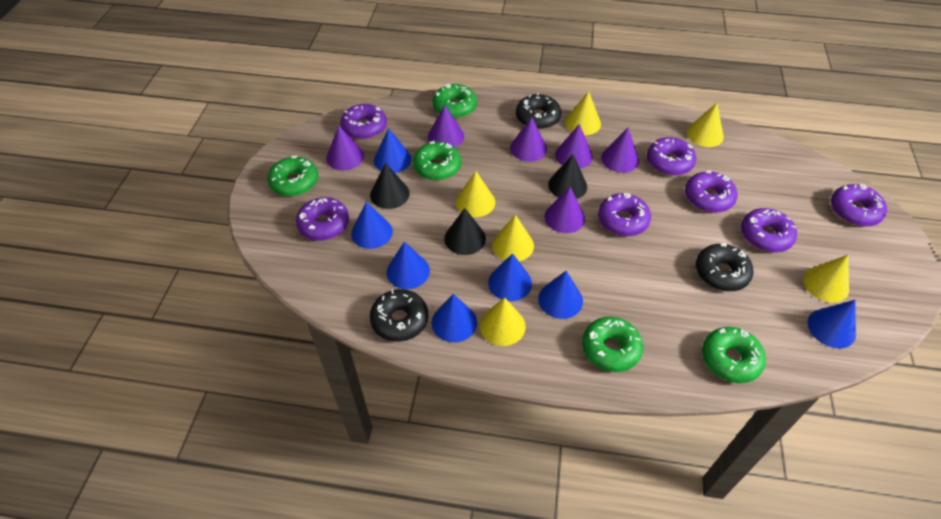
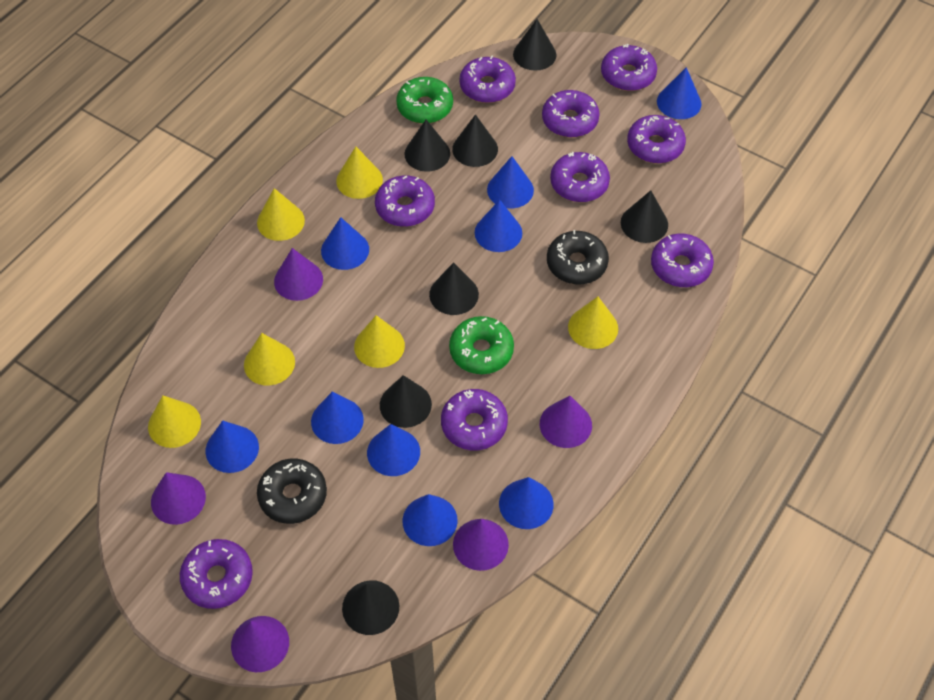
black cone: [370,163,410,209] [444,208,486,255] [548,155,587,199] = 3 -> [342,580,399,635] [380,375,432,428] [404,120,450,172] [429,262,479,315] [452,114,498,167] [513,19,557,71] [621,190,668,243] = 7
black donut: [370,289,428,342] [516,93,561,129] [696,243,754,291] = 3 -> [257,459,327,524] [547,230,609,284] = 2
blue cone: [351,202,393,249] [374,128,412,173] [387,241,430,289] [432,294,477,343] [488,253,532,301] [538,271,583,319] [808,300,856,348] = 7 -> [206,421,259,473] [311,392,364,444] [321,217,369,270] [367,424,420,476] [402,494,458,546] [475,199,522,252] [487,156,534,208] [499,477,554,529] [657,67,702,119] = 9
green donut: [268,155,318,197] [413,141,461,181] [433,84,477,118] [582,317,643,372] [702,327,766,383] = 5 -> [396,77,453,124] [449,316,514,374] = 2
purple cone: [326,125,364,170] [428,105,464,147] [510,117,547,162] [544,187,585,233] [555,124,593,169] [601,128,639,173] = 6 -> [151,472,206,525] [231,616,289,672] [274,248,323,301] [453,519,509,571] [540,396,592,448] = 5
purple donut: [296,197,349,241] [340,104,387,140] [598,193,651,236] [647,137,696,176] [685,170,738,213] [741,208,797,253] [831,184,887,227] = 7 -> [180,539,253,609] [375,175,435,227] [441,389,508,450] [459,55,516,103] [542,90,600,138] [550,152,610,202] [601,44,657,91] [627,115,686,164] [651,233,714,287] = 9

